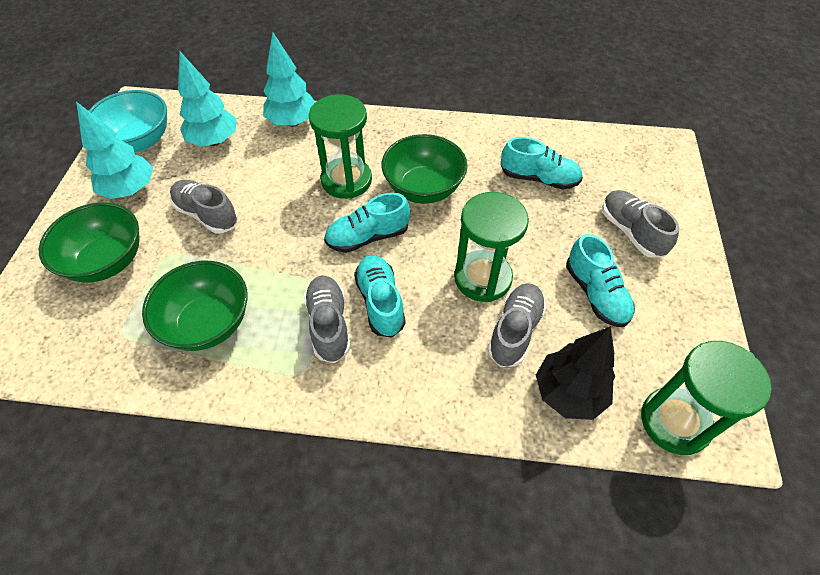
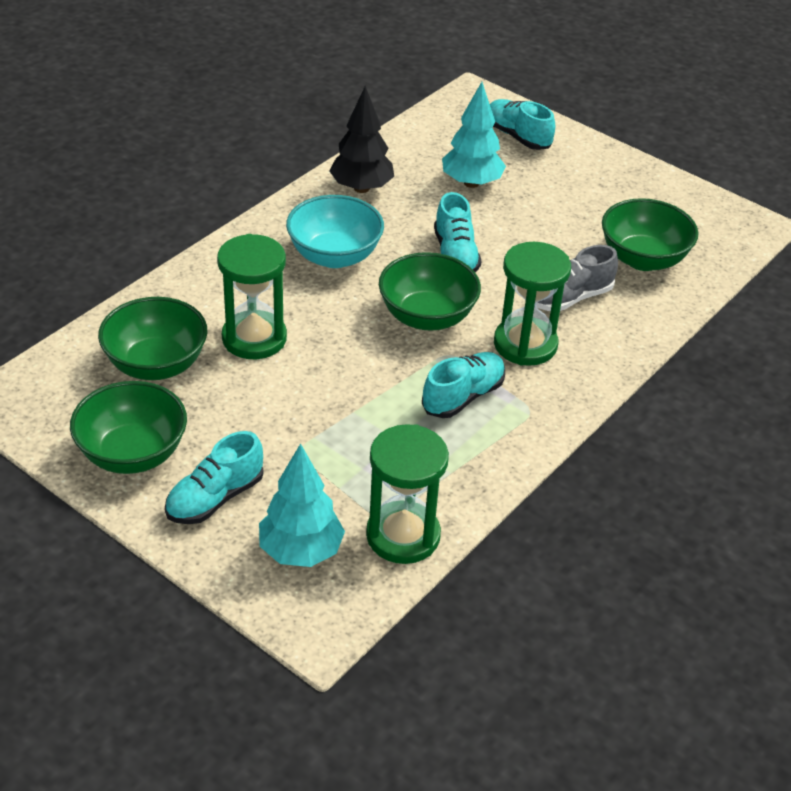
green bowl: [39,202,140,282] [142,261,248,351] [381,134,467,204] = 3 -> [70,381,187,474] [98,297,207,380] [379,252,481,331] [602,198,699,271] = 4
grey shoe: [170,180,239,233] [304,276,351,363] [487,283,546,367] [602,190,679,258] = 4 -> [536,245,618,311] = 1
turquoise tree: [76,102,153,199] [178,52,237,147] [263,32,315,127] = 3 -> [259,443,345,567] [442,82,506,188] = 2

